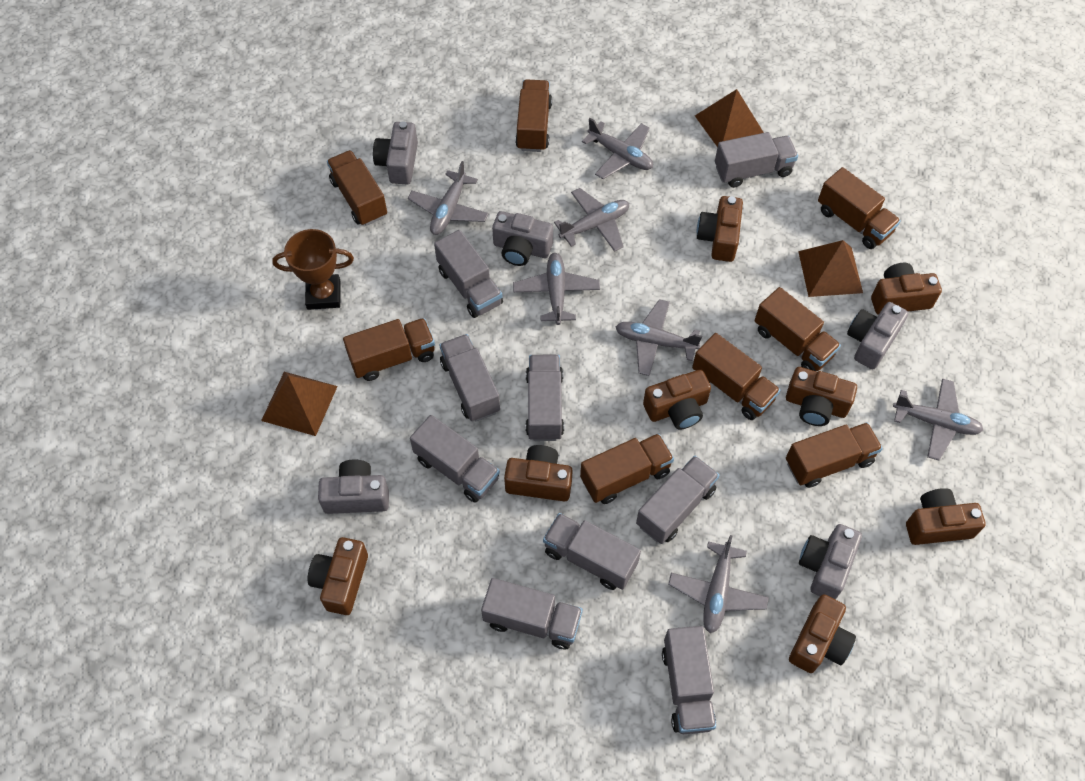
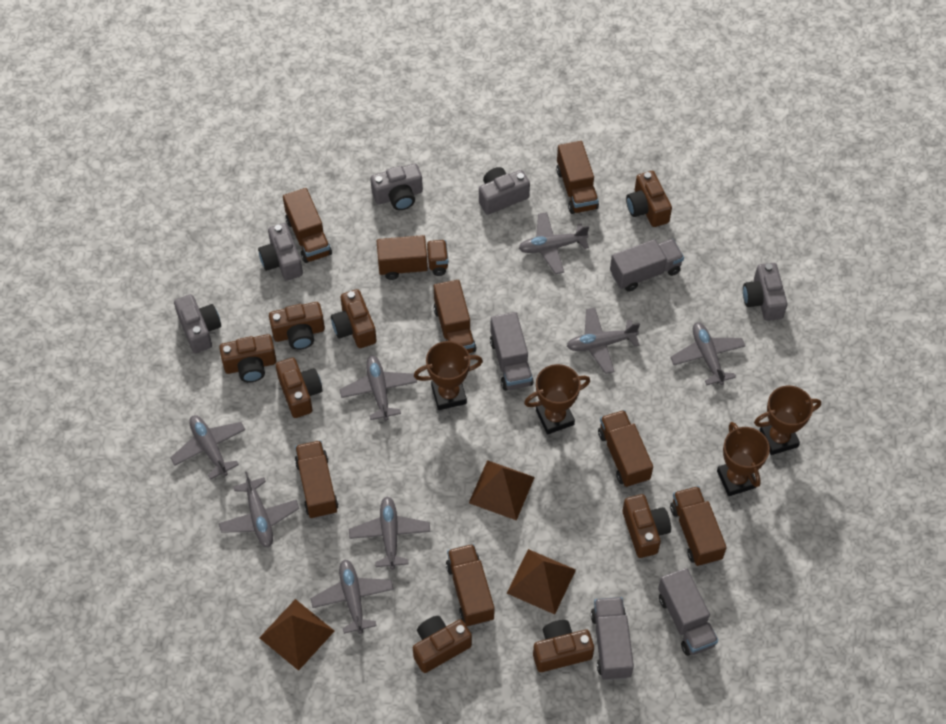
brown trophy: [272,229,354,310] = 1 -> [414,341,483,410] [524,364,590,434] [717,422,770,496] [754,386,821,455] = 4
grey plane: [408,161,489,235] [513,253,600,325] [554,188,629,252] [582,118,653,179] [616,299,702,376] [668,535,769,633] [893,378,983,461] = 7 -> [170,415,246,480] [219,472,299,548] [311,559,394,634] [339,355,417,421] [349,497,430,570] [519,212,589,274] [567,308,640,374] [670,322,745,385] = 8
grey truck: [410,415,500,503] [434,230,503,318] [440,334,500,422] [481,578,583,649] [526,355,564,441] [543,513,641,590] [636,456,720,544] [662,626,716,734] [715,132,798,188] = 9 -> [490,312,534,391] [591,597,634,680] [610,239,684,291] [658,568,718,656] = 4

